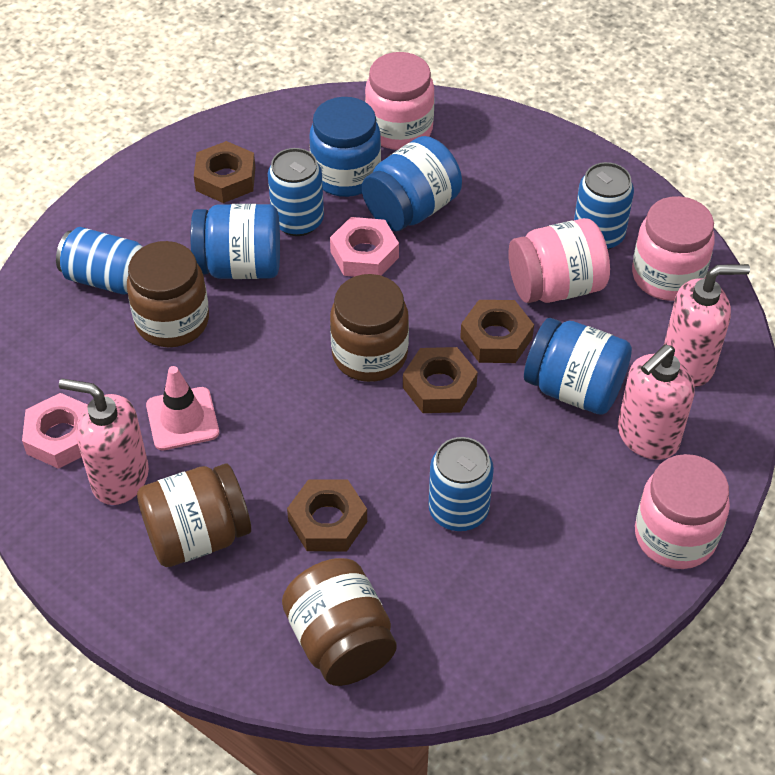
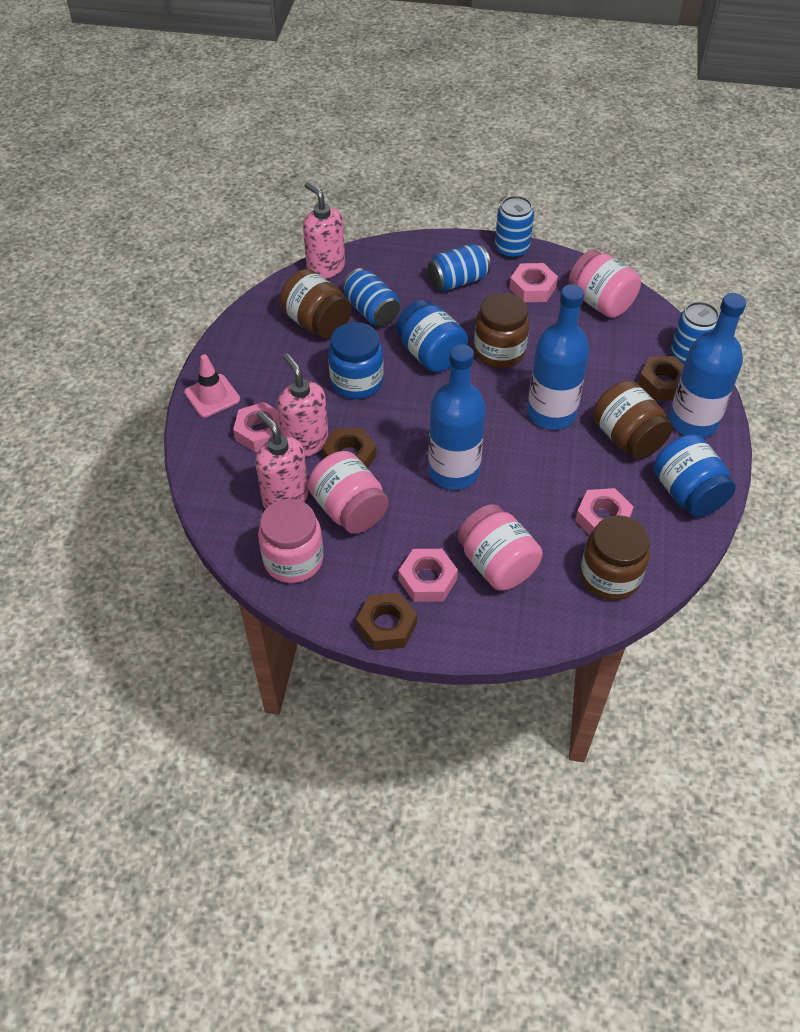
blue bottle: none = 0 -> [428,344,486,490] [527,284,590,430] [669,293,746,438] = 3
blue jar: [190,204,280,279] [309,97,381,197] [362,136,462,231] [524,318,632,415] = 4 -> [328,322,384,399] [396,300,468,372] [653,435,736,517] = 3
brown nut: [194,141,255,203] [287,479,367,551] [403,347,478,413] [460,300,534,363] = 4 -> [322,428,377,468] [356,593,417,650] [638,356,684,400] = 3
pink nut: [22,393,87,469] [330,217,399,277] = 2 -> [233,402,282,452] [399,549,458,602] [509,263,558,302] [575,488,634,535] = 4

